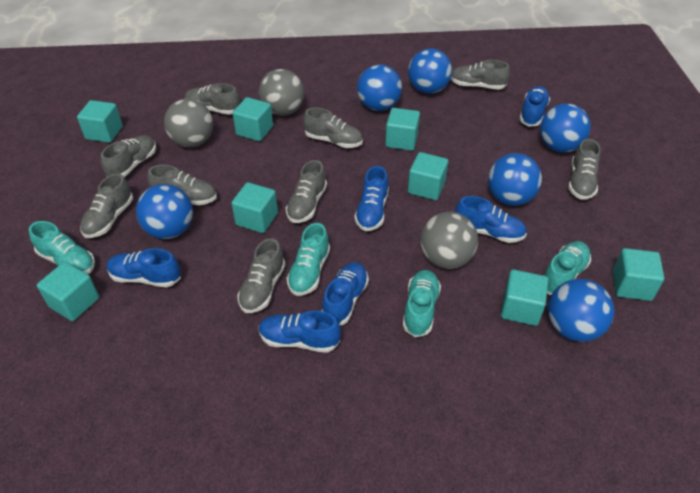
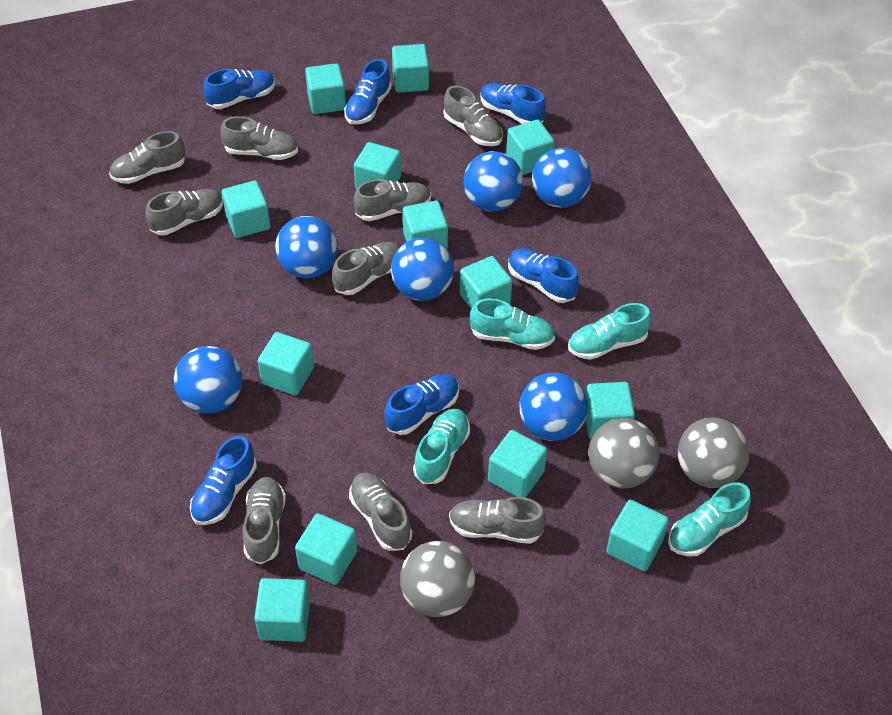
turquoise cube: [37,262,99,321] [77,100,123,143] [231,182,278,233] [232,97,273,141] [385,108,420,151] [408,152,448,200] [501,269,548,326] [612,248,664,301] = 8 -> [222,181,270,238] [254,578,310,642] [258,332,314,395] [295,513,357,585] [305,63,346,114] [354,142,401,189] [392,44,429,93] [403,201,448,249] [460,256,512,309] [488,430,547,498] [506,119,554,175] [586,382,635,439] [606,500,669,571] = 13

